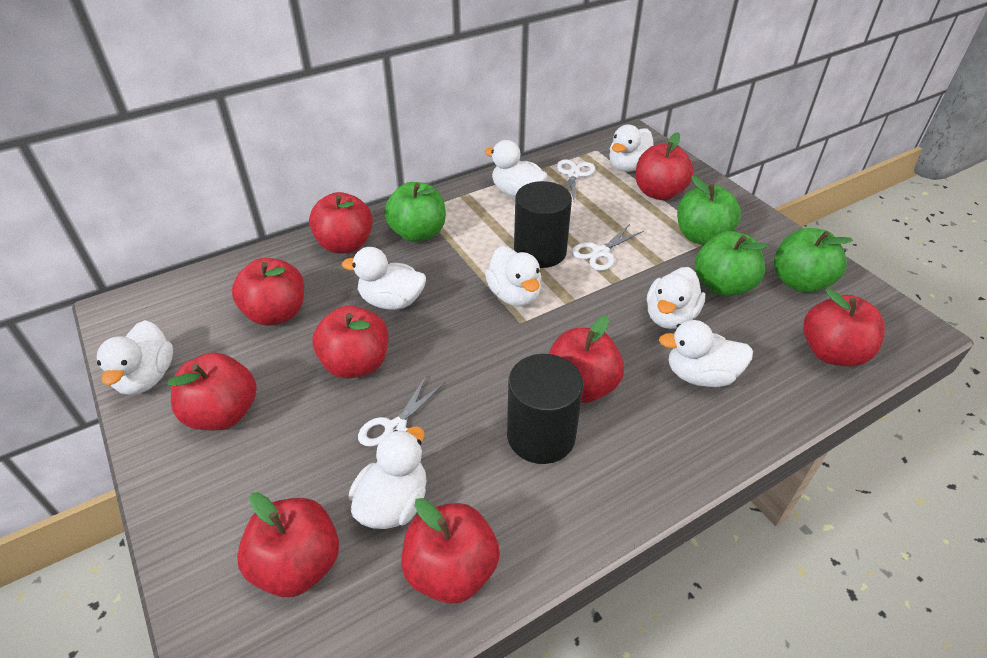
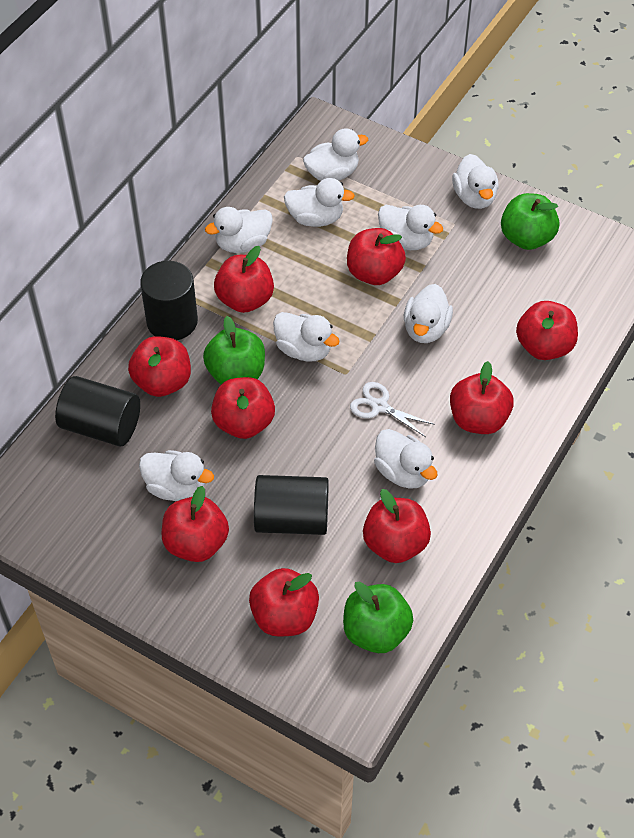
black cylinder: [507,354,584,464] [514,181,572,268] = 2 -> [55,376,140,447] [140,261,198,340] [254,475,329,535] = 3
green apple: [384,182,446,242] [677,176,741,245] [695,231,768,296] [774,228,853,293] = 4 -> [203,316,265,385] [343,582,413,653] [501,193,559,250] = 3
white duck: [97,320,173,395] [342,247,426,310] [349,426,427,529] [484,140,547,197] [485,246,542,307] [609,125,653,172] [647,267,705,329] [659,320,753,387] = 8 -> [139,450,214,501] [205,207,273,253] [273,312,340,361] [284,178,355,227] [303,128,368,181] [374,429,438,489] [378,205,443,250] [404,284,453,343] [452,154,499,209] = 9
white scissors: [358,375,445,447] [556,159,595,201] [572,224,644,271] = 3 -> [350,382,435,437] = 1

